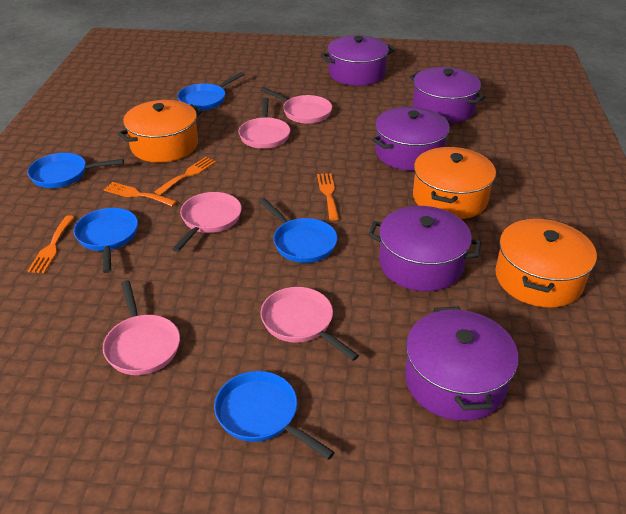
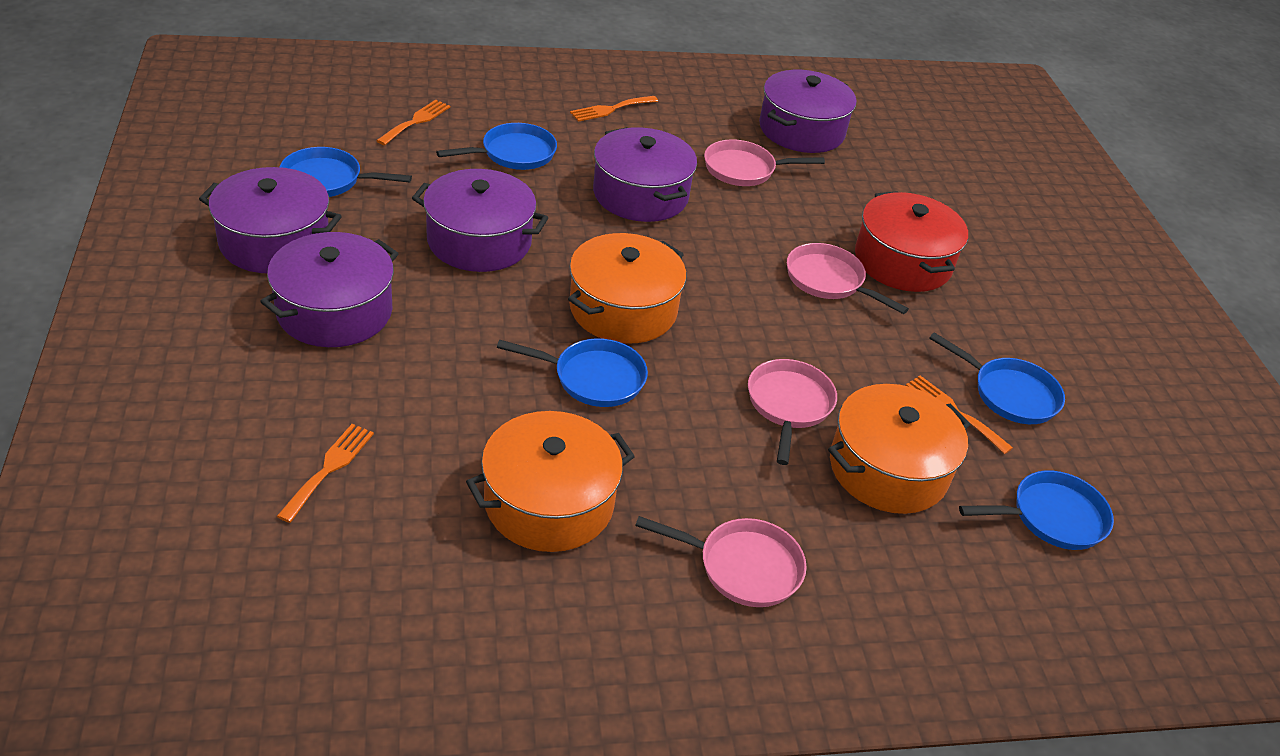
pink pan: [103,280,180,375] [172,192,242,252] [238,97,290,149] [260,87,332,124] [260,287,359,361] = 5 -> [635,516,807,607] [704,139,825,186] [748,359,837,465] [787,243,909,314] = 4
red pot: none = 0 -> [855,191,968,292] = 1

